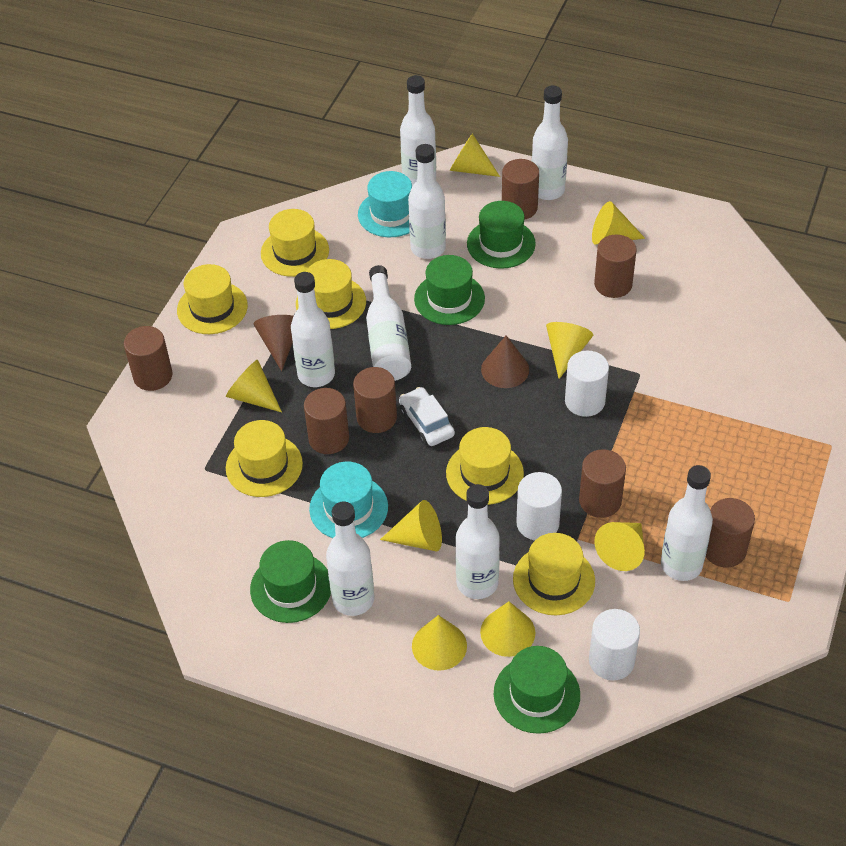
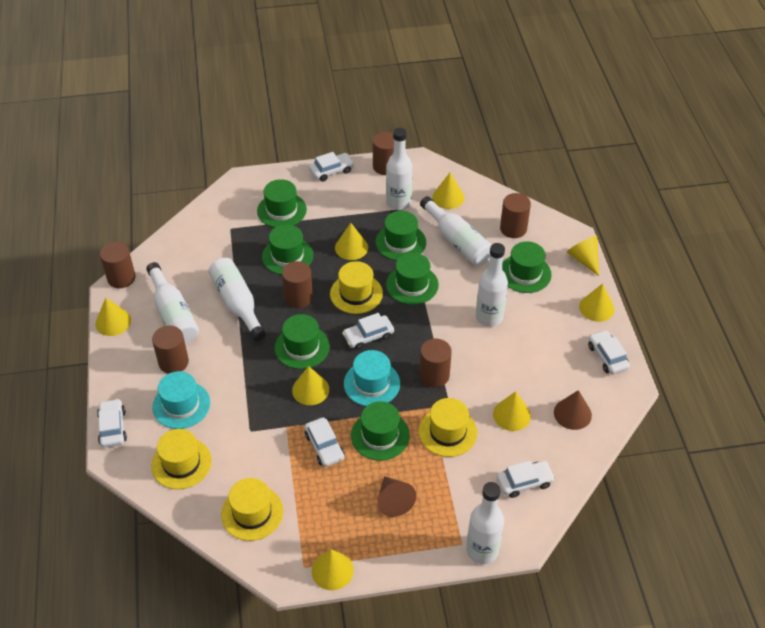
brown cylinder: [124,326,173,391] [304,388,349,454] [353,367,397,433] [502,159,539,220] [579,449,626,518] [594,235,637,298] [706,498,755,567] = 7 -> [100,242,136,288] [152,325,189,374] [282,261,313,308] [373,132,394,175] [419,338,452,387] [500,193,531,238] = 6
green hat: [250,540,331,623] [414,255,485,325] [467,201,536,269] [494,646,580,734] = 4 -> [257,179,307,228] [262,224,313,275] [275,314,330,369] [351,401,410,461] [376,211,426,261] [386,253,439,305] [502,241,552,293] = 7
white bottle: [291,272,335,387] [326,502,375,616] [366,265,411,381] [400,75,436,186] [408,144,446,259] [455,484,500,599] [532,85,568,200] [661,465,713,581] = 8 -> [146,262,199,344] [209,258,266,341] [386,128,412,210] [420,196,491,266] [466,482,504,564] [476,243,508,327] = 6
white car: [399,387,455,446] = 1 -> [97,399,127,447] [305,418,344,467] [309,152,354,182] [342,313,394,350] [497,461,555,498] [588,330,630,375] = 6
white cylinder: [516,472,562,540] [565,351,609,417] [589,609,640,680] = 3 -> none = 0
yellow hat: [177,264,248,334] [226,420,303,497] [261,209,329,277] [296,259,366,329] [446,427,524,505] [513,533,595,615] = 6 -> [151,429,212,489] [221,478,283,541] [330,261,383,314] [419,398,477,457] = 4

